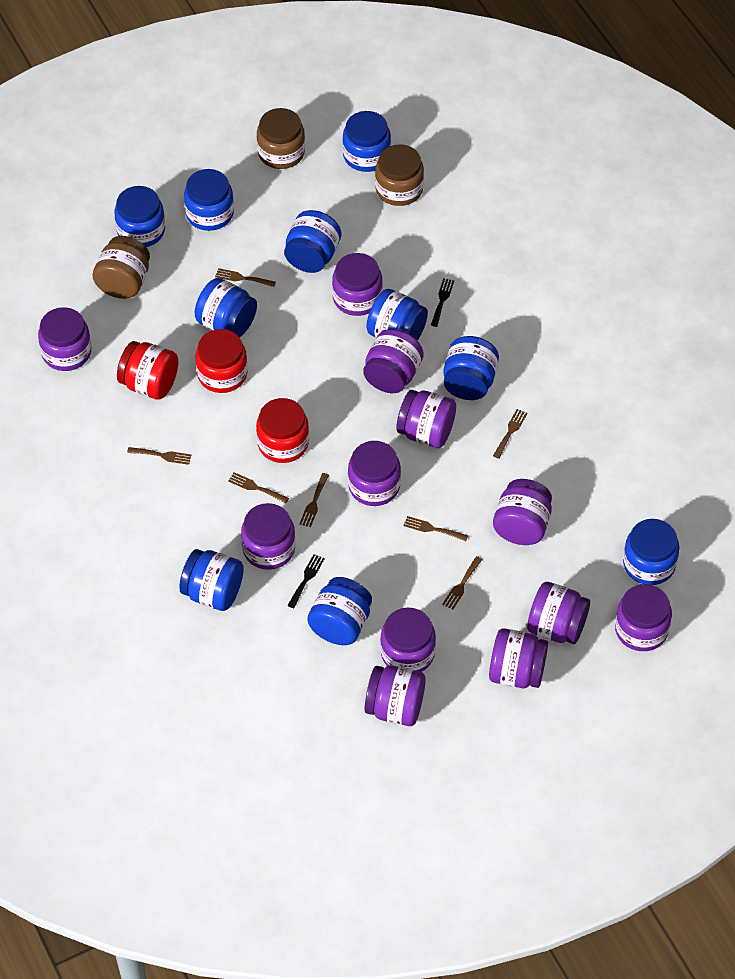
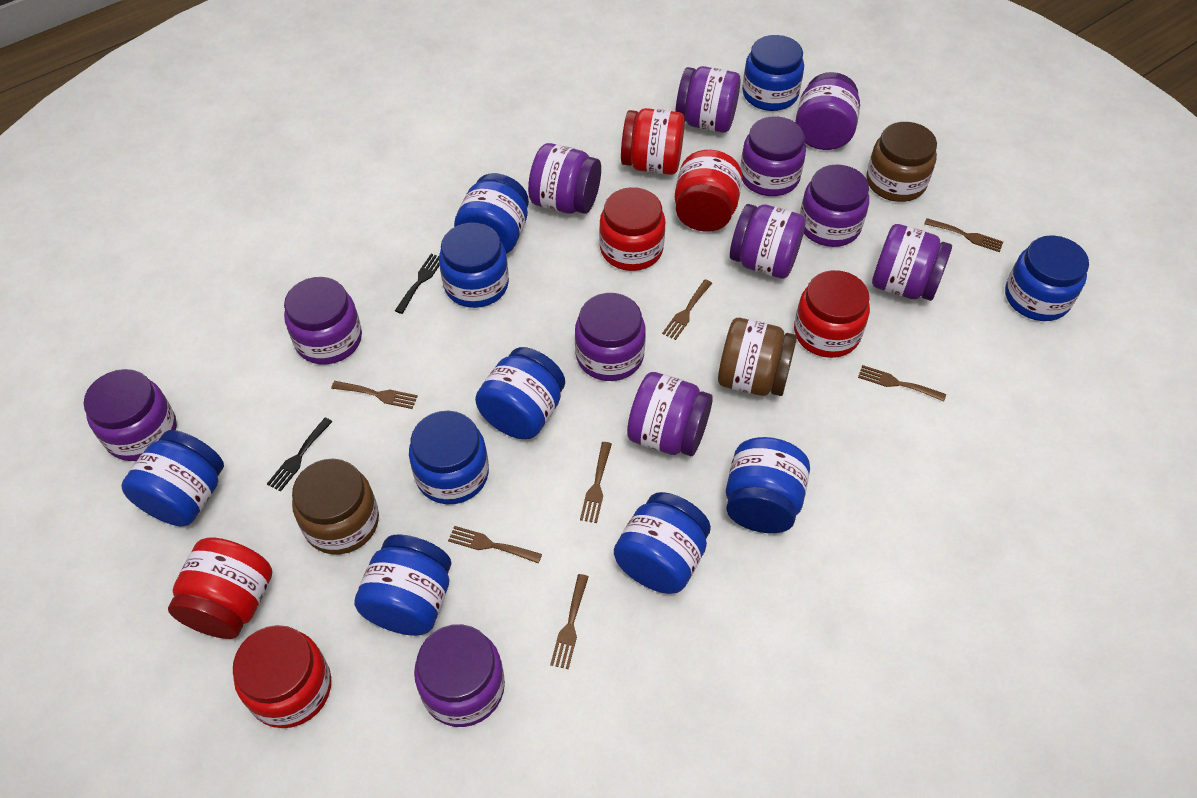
red jar: [117,341,178,400] [195,329,248,393] [256,398,309,463] = 3 -> [168,538,272,639] [233,625,331,728] [599,187,666,271] [621,108,685,175] [675,150,743,232] [794,270,870,358] = 6

